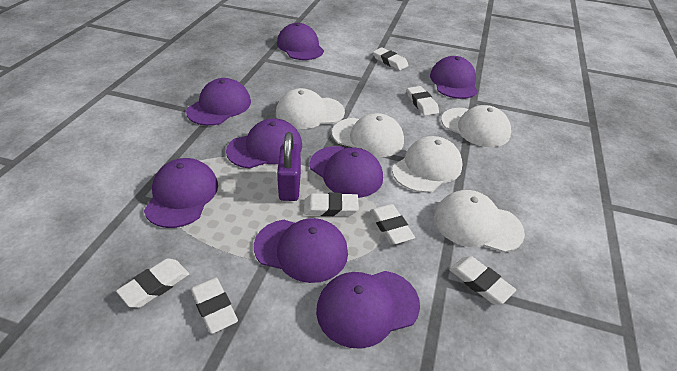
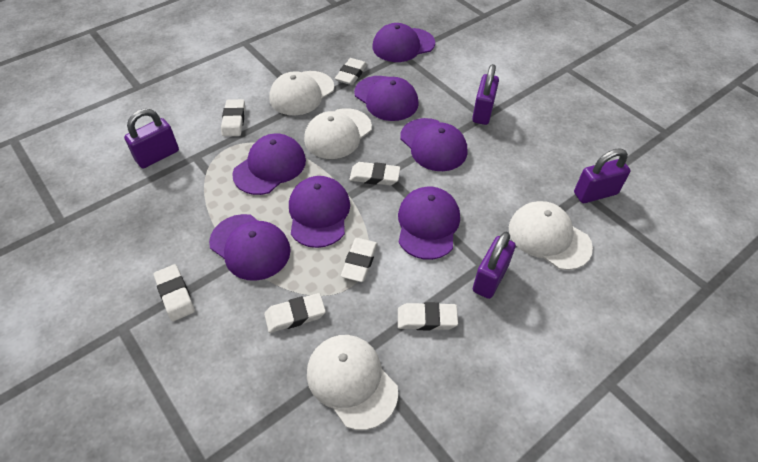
purple cap: [144,158,218,228] [186,78,251,126] [226,119,302,169] [254,218,348,283] [277,23,324,60] [310,146,383,198] [316,271,420,349] [430,56,478,99] = 8 -> [209,214,291,281] [232,133,306,195] [289,176,350,248] [354,76,419,121] [373,23,435,62] [398,186,460,260] [400,118,467,171] = 7
purple padlock: [277,132,301,201] = 1 -> [124,109,179,168] [472,64,499,125] [473,232,516,299] [574,148,630,203] = 4
white cap: [276,88,345,129] [332,113,404,157] [392,136,462,193] [434,190,525,253] [441,105,511,147] = 5 -> [269,71,334,115] [304,108,372,159] [307,335,398,430] [509,201,593,270] = 4

